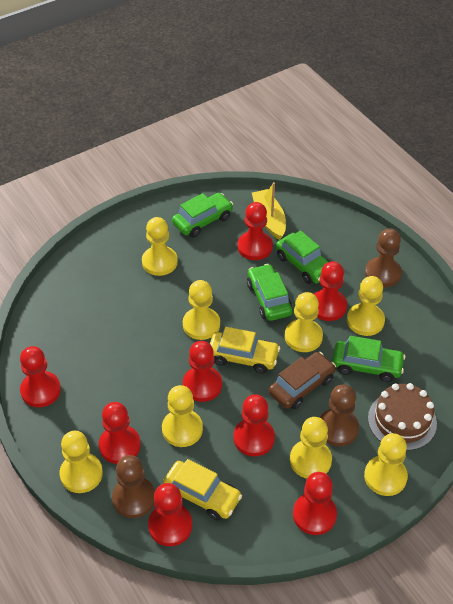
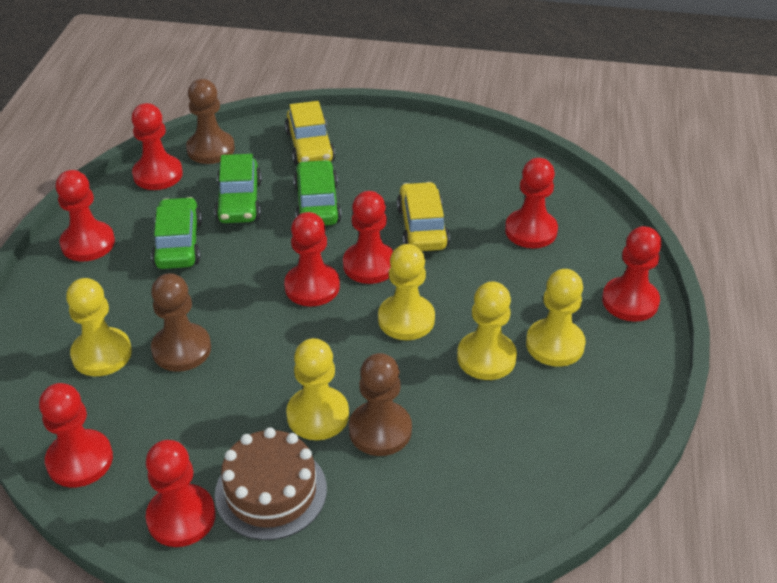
brown car: [269,352,336,410] = 1 -> none = 0
green car: [172,193,233,237] [247,264,293,321] [276,230,330,284] [332,336,406,382] = 4 -> [151,197,202,269] [214,154,262,223] [293,160,341,225] = 3
yellow boat: [252,182,286,240] = 1 -> none = 0
yellow pawn: [59,431,103,493] [142,217,178,276] [162,385,203,447] [183,280,220,340] [285,292,323,352] [290,417,332,479] [347,276,385,336] [364,433,408,496] = 8 -> [66,278,132,376] [286,338,349,440] [378,244,435,340] [457,281,517,380] [526,269,586,367] = 5

